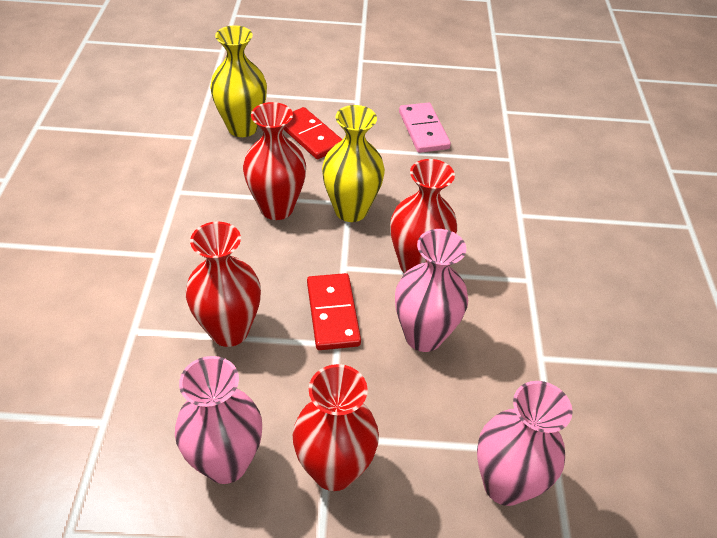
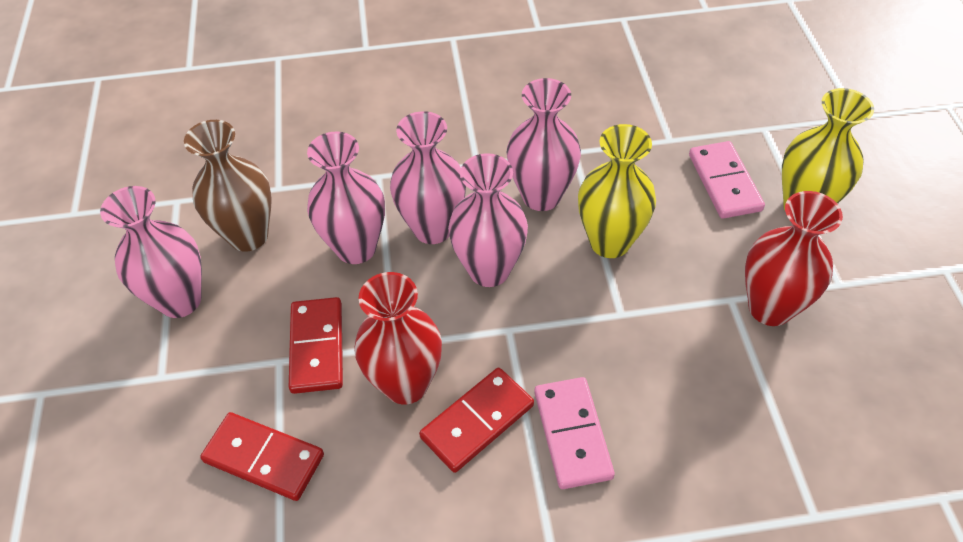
brown vase: none = 0 -> [184,120,272,252] = 1
pink domino: [399,102,451,153] = 1 -> [534,377,615,489] [689,141,765,219] = 2
pink vase: [175,356,262,484] [395,229,468,352] [477,381,573,506] = 3 -> [100,186,202,318] [307,131,385,264] [390,111,466,244] [448,153,528,287] [507,78,581,211] = 5
red domino: [283,107,343,159] [307,273,361,350] = 2 -> [200,412,324,501] [289,297,343,394] [419,368,534,473] = 3
red vase: [186,222,261,347] [243,102,306,220] [293,364,379,491] [390,159,457,274] = 4 -> [354,272,442,404] [745,191,843,326] = 2

